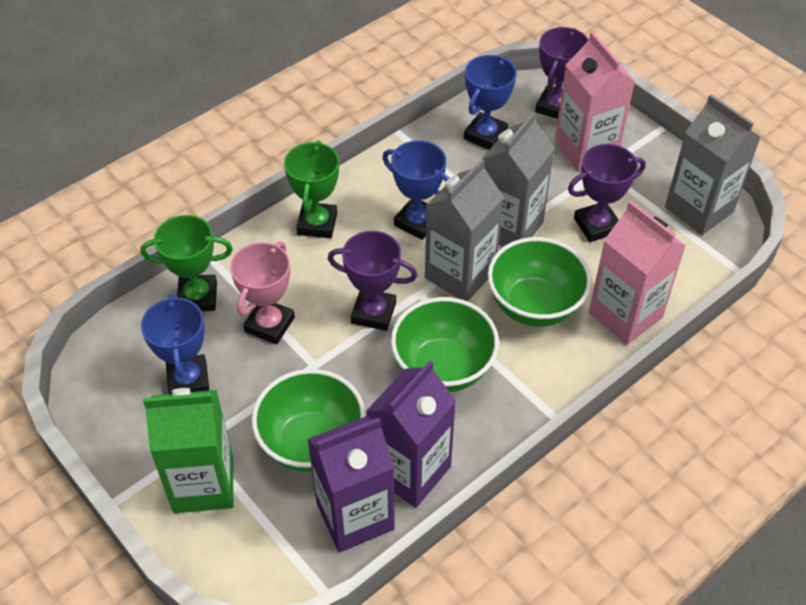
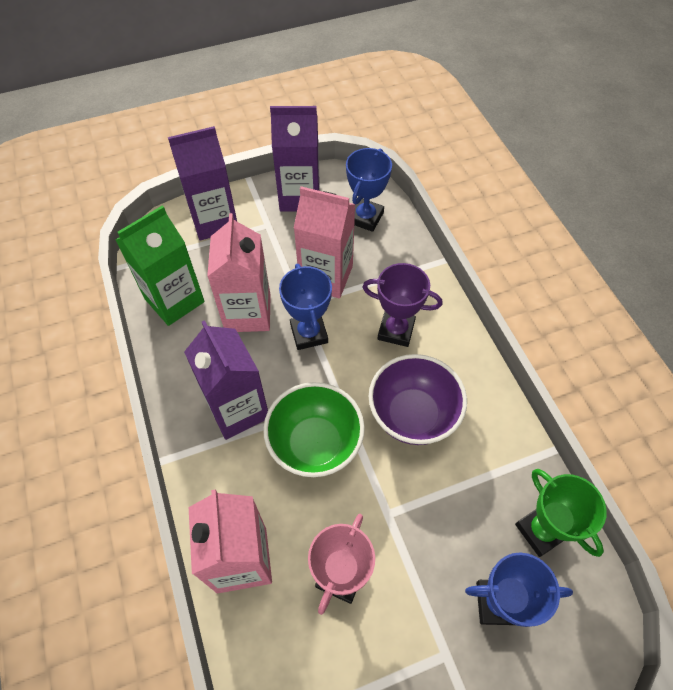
green bowl: [251,369,366,472] [391,297,499,392] [488,237,592,327] = 3 -> [263,382,365,477] = 1
green trophy: [140,215,233,311] [284,140,339,238] = 2 -> [515,469,607,557] = 1
grey carton: [425,159,504,302] [482,111,555,247] [665,94,761,235] = 3 -> none = 0
pink carton: [555,32,635,171] [589,201,686,345] = 2 -> [189,489,272,593] [207,213,271,332] [294,186,355,298] = 3
purple bowl: none = 0 -> [369,354,467,445] = 1
purple carton: [307,416,395,552] [366,361,456,508] = 2 -> [168,126,237,241] [184,320,268,440] [270,106,320,212] = 3
purple trophy: [328,231,417,331] [535,27,589,119] [568,144,646,242] = 3 -> [362,263,442,347] = 1

